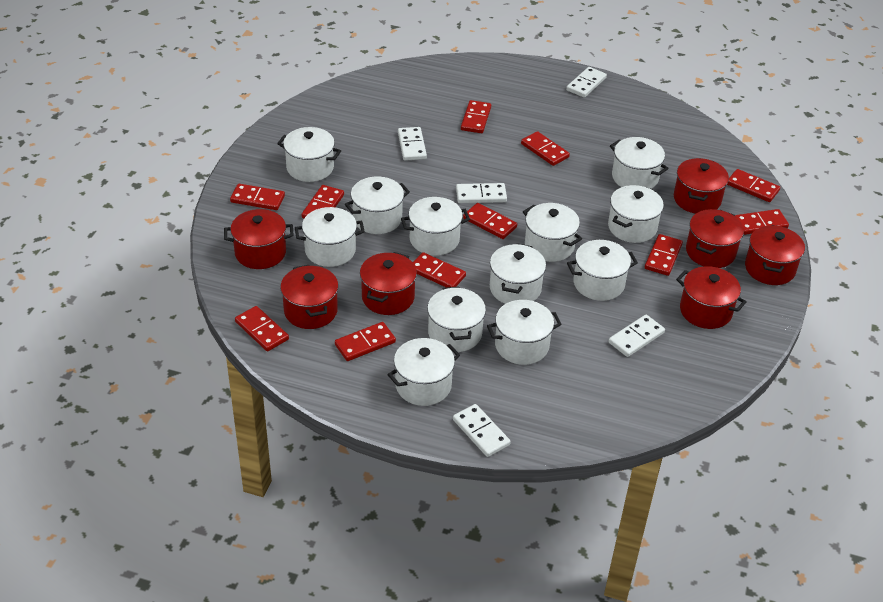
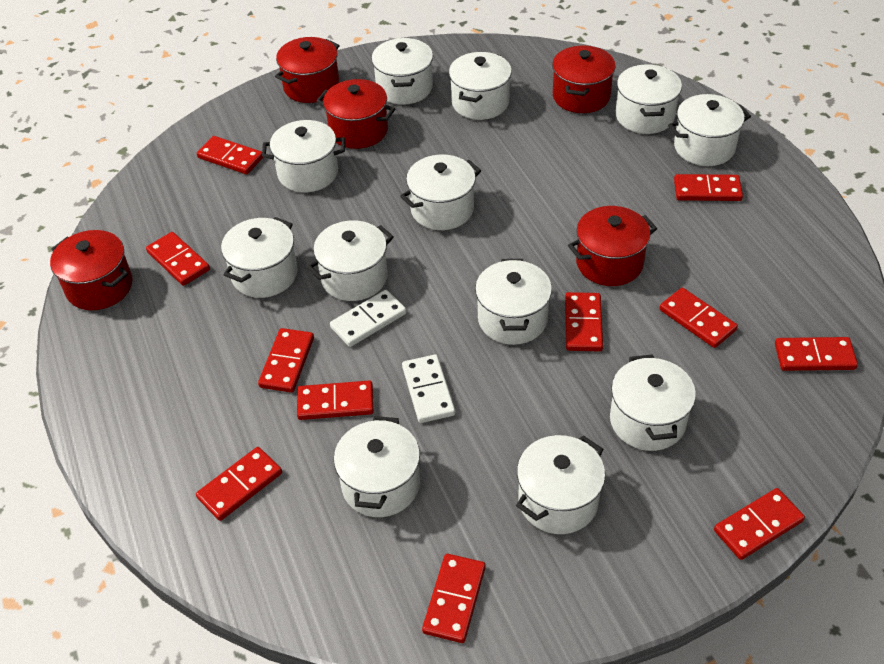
red pot: [224,209,293,269] [280,265,338,329] [360,252,417,315] [674,158,729,214] [676,266,747,329] [686,209,744,268] [745,225,805,285] = 7 -> [50,230,133,310] [275,37,340,103] [316,79,396,149] [552,46,616,113] [568,206,657,286] = 5
white domino: [398,127,427,161] [453,404,511,457] [456,183,507,203] [566,67,607,98] [608,315,665,357] = 5 -> [330,290,406,347] [402,355,455,423] = 2

